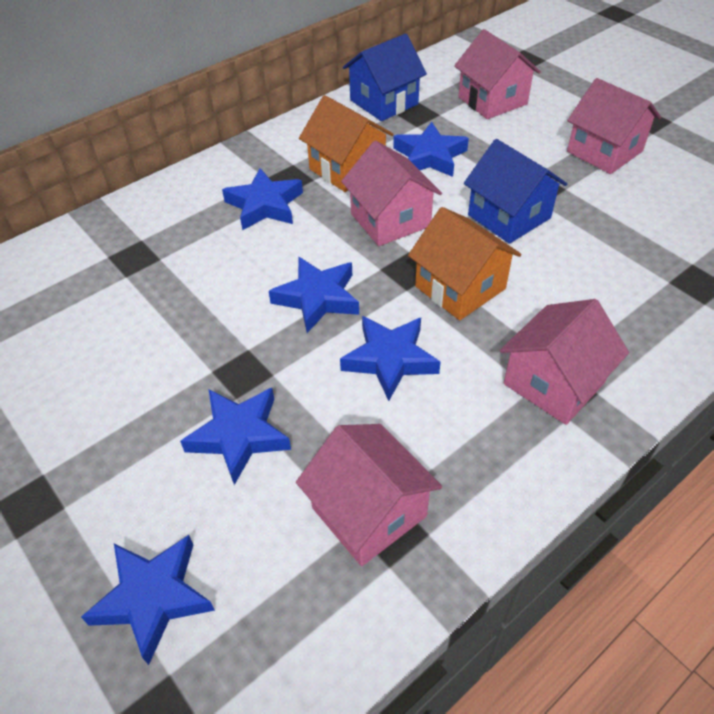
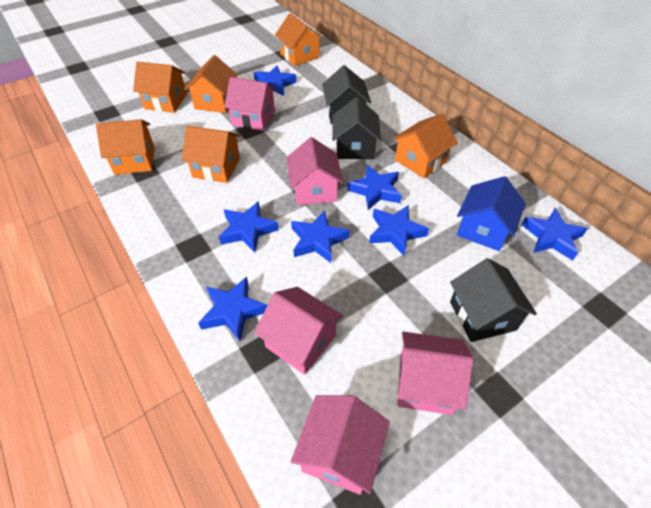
black house: none = 0 -> [322,65,371,124] [332,97,381,159] [450,258,537,342] = 3
blue house: [343,34,427,121] [464,139,567,244] = 2 -> [457,176,526,251] = 1
blue star: [81,535,215,665] [180,388,291,485] [222,168,303,230] [269,256,359,333] [340,316,441,401] [393,122,469,177] = 6 -> [198,277,267,341] [219,201,279,253] [254,65,296,96] [291,210,350,263] [347,165,402,210] [369,205,429,256] [521,208,587,261] = 7
orange house: [299,95,394,192] [408,207,521,320] = 2 -> [96,119,155,175] [133,62,187,113] [181,126,240,183] [184,55,238,113] [275,13,323,66] [393,114,458,178] = 6

